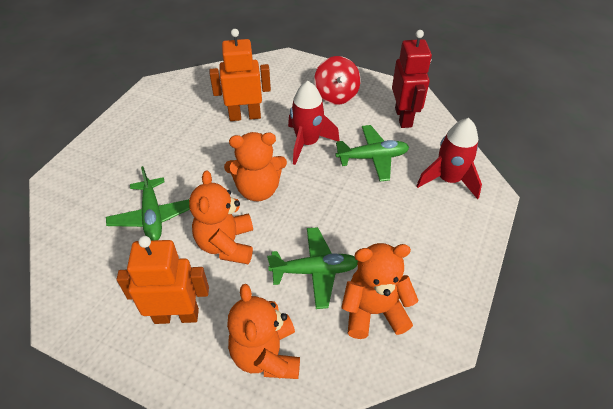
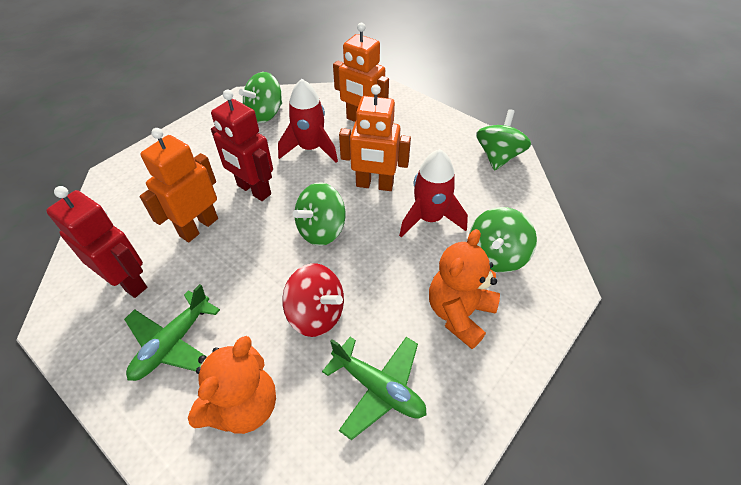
green plane: [106,166,190,241] [267,227,358,309] [335,125,409,182] = 3 -> [124,284,220,381] [322,337,427,440] = 2
green spinning top: none = 0 -> [239,72,282,123] [293,182,345,246] [469,207,537,273] [476,109,531,171] = 4
orange robot: [117,236,209,324] [209,29,271,121] = 2 -> [140,128,218,242] [333,23,389,122] [339,84,411,191] = 3
orange teddy bear: [189,170,253,264] [224,132,287,201] [227,284,300,379] [341,243,419,339] = 4 -> [188,336,276,434] [429,229,500,349] = 2
red robot: [392,30,432,128] = 1 -> [46,186,147,298] [211,90,273,201] = 2

